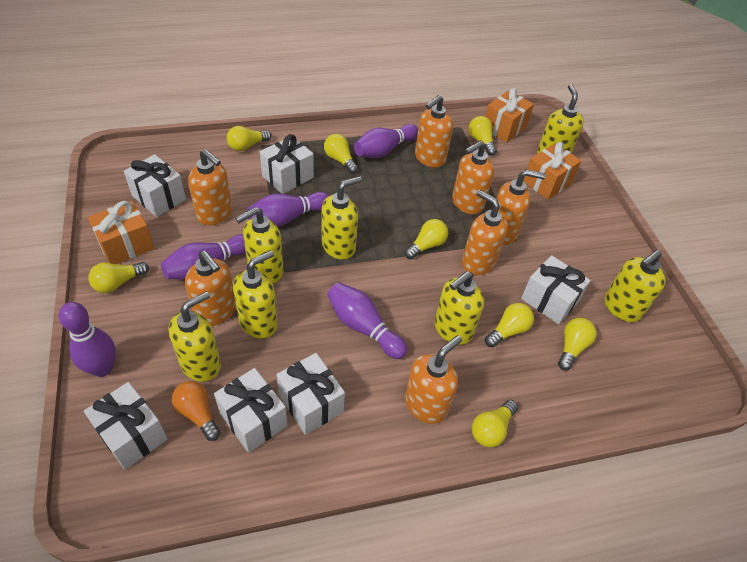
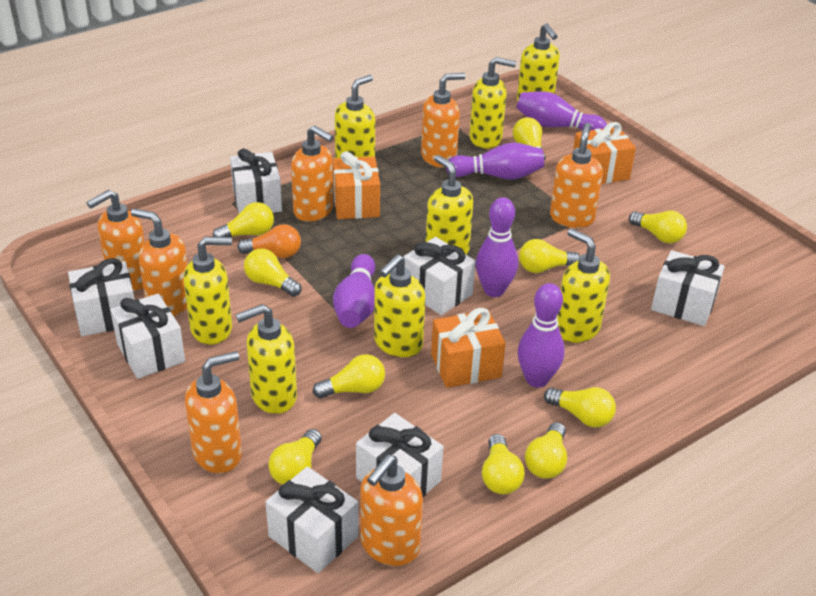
white gift: [84,382,168,470] [124,154,186,217] [214,368,288,453] [260,134,314,194] [276,353,345,435] [521,255,591,324] = 6 -> [68,258,135,336] [111,293,185,379] [230,148,282,213] [265,466,358,573] [356,413,444,497] [403,237,476,315] [651,250,725,326] = 7
yellow light bulb: [88,262,149,293] [227,126,272,151] [324,134,358,174] [405,219,448,259] [469,116,497,156] [472,400,518,447] [485,303,534,347] [558,318,597,370] = 8 -> [213,202,274,237] [244,249,301,297] [268,429,322,485] [313,354,385,399] [482,434,525,494] [513,117,546,161] [519,239,580,273] [525,422,567,479] [544,387,616,428] [629,211,687,244] = 10
yellow soap dispenser: [169,291,221,382] [233,250,278,339] [235,207,284,284] [322,176,362,260] [435,271,484,345] [537,84,584,154] [605,250,666,322] = 7 -> [184,237,232,345] [236,304,297,414] [335,75,375,158] [374,254,425,357] [426,155,473,255] [469,57,516,149] [517,24,560,101] [557,228,610,343] = 8

